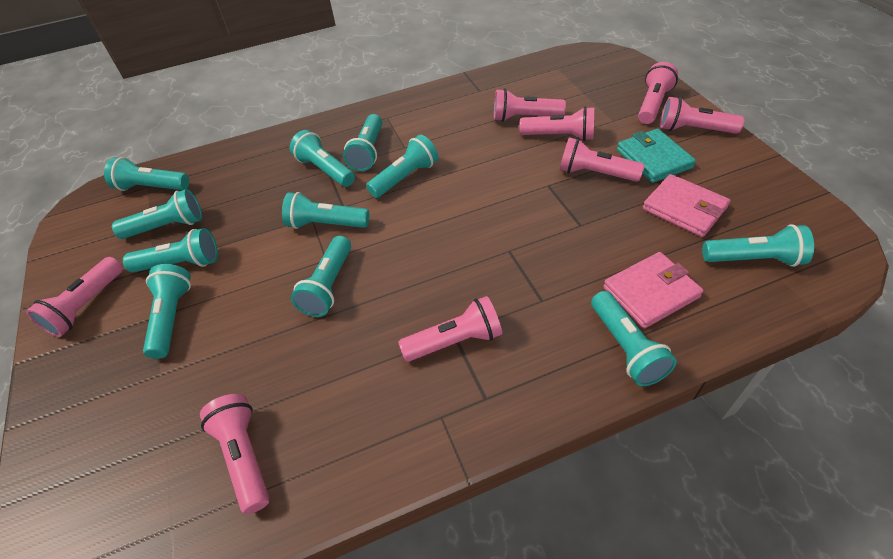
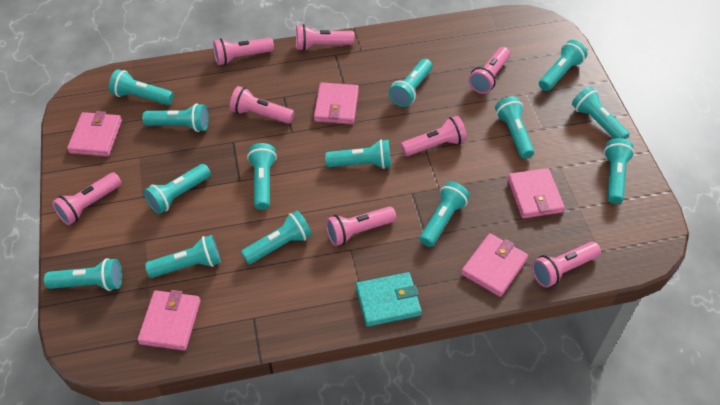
pink wallet: [603,252,704,329] [643,174,731,237] = 2 -> [67,111,122,157] [137,290,201,351] [314,82,359,124] [461,233,528,297] [508,168,565,219] = 5
turquoise flashlight: [104,157,189,191] [112,189,202,239] [123,228,218,272] [143,264,191,359] [282,192,369,229] [290,130,355,187] [291,236,351,317] [343,114,383,171] [366,134,438,198] [591,291,677,386] [702,224,814,267] = 11 -> [44,258,122,291] [109,69,174,105] [142,103,209,132] [144,164,211,214] [145,235,221,278] [241,210,312,264] [247,143,277,210] [325,139,391,169] [389,59,432,107] [420,181,470,247] [495,96,534,159] [539,40,587,91] [572,87,629,139] [604,138,634,204] = 14

